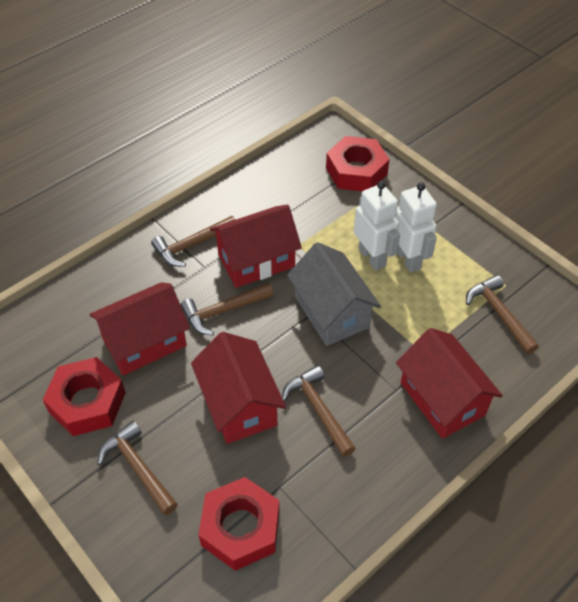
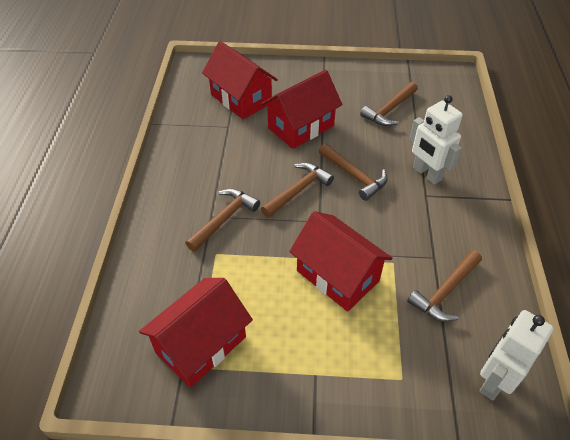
grey house: [287,242,381,346] = 1 -> none = 0
red nut: [43,357,126,436] [199,477,280,571] [326,136,390,191] = 3 -> none = 0

